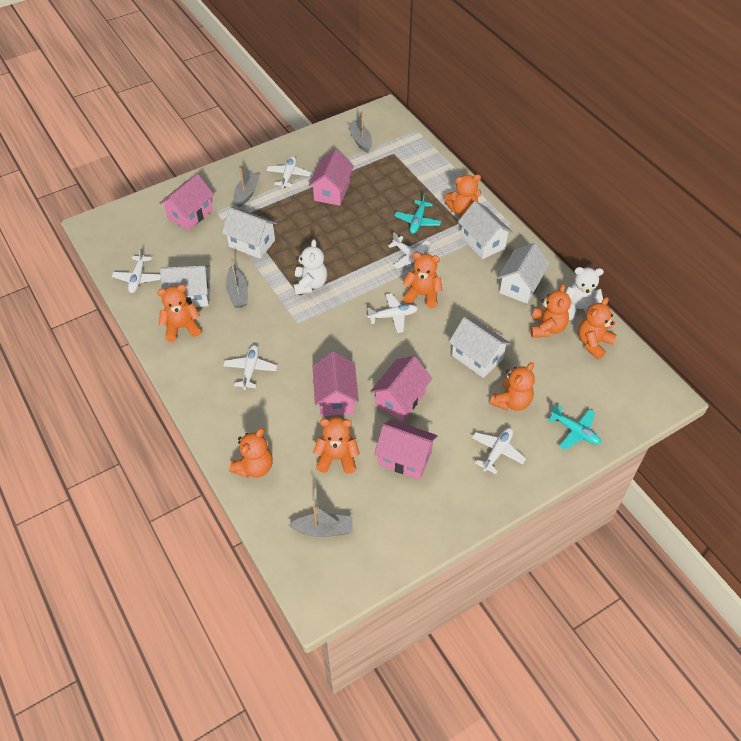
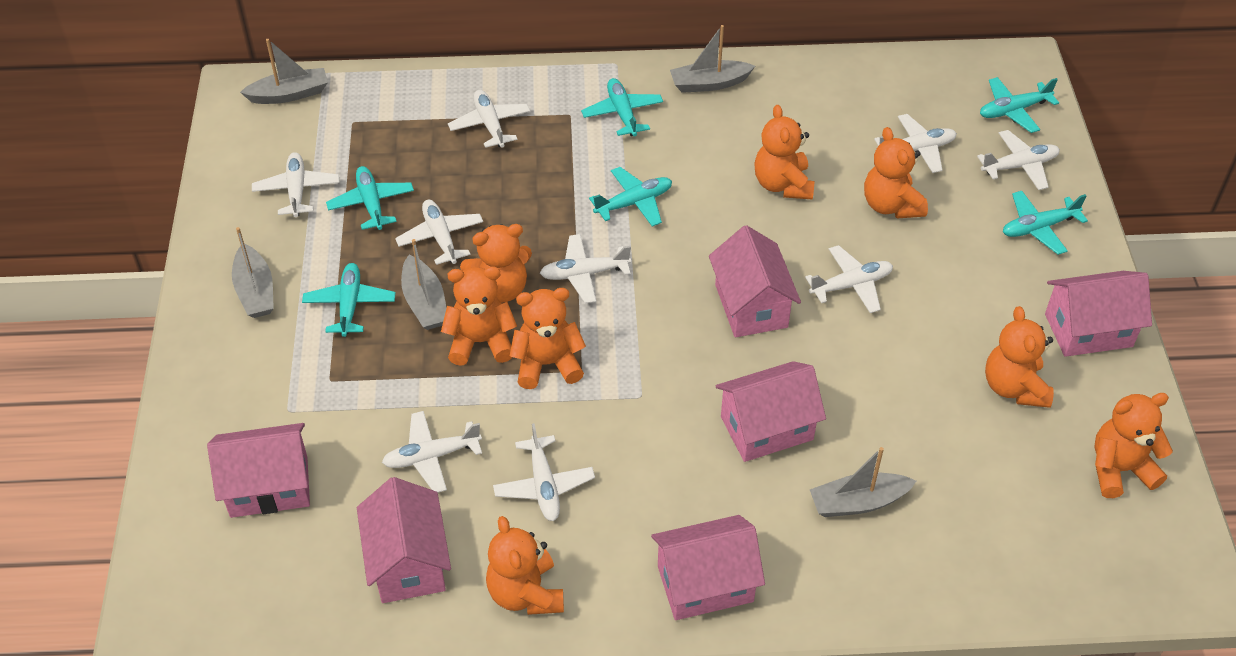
grey boat: [226,258,248,308] [234,165,260,208] [289,504,353,537] [348,111,372,153] = 4 -> [232,227,274,318] [240,39,328,104] [401,239,446,330] [670,25,755,93] [810,447,916,517] = 5
pink house: [160,174,214,230] [308,149,354,206] [313,351,359,416] [370,356,432,421] [374,419,438,480] = 5 -> [207,423,310,518] [357,477,451,603] [651,515,765,620] [709,225,801,337] [716,361,826,462] [1045,271,1152,357] = 6
turquoise plane: [395,193,441,234] [548,405,601,450] = 2 -> [302,263,396,337] [326,166,414,230] [581,78,663,137] [589,167,672,227] [980,77,1059,133] [1003,191,1088,255] = 6
white house: [160,265,210,307] [222,207,277,259] [449,317,511,378] [458,201,513,259] [497,243,550,304] = 5 -> none = 0
white plane: [112,248,161,293] [223,345,277,390] [266,156,311,188] [367,293,418,333] [388,233,431,269] [472,428,526,474] = 6 -> [252,152,339,217] [382,411,482,493] [395,200,483,265] [448,90,530,148] [493,423,595,521] [540,234,631,303] [805,245,893,313] [874,114,957,173] [977,130,1060,190] = 9
white teddy bear: [293,239,327,295] [566,267,604,320] = 2 -> none = 0

